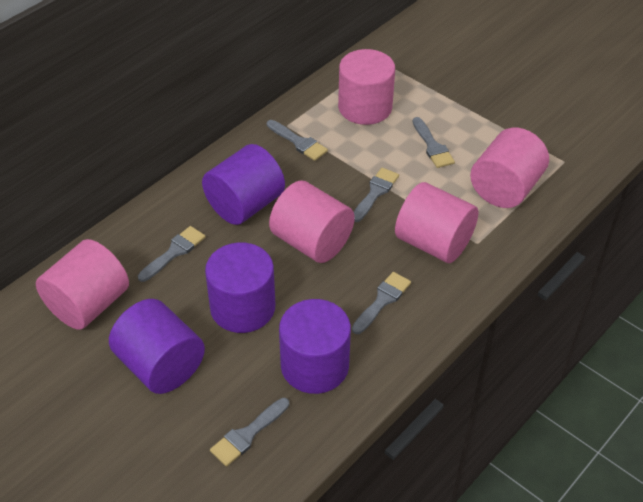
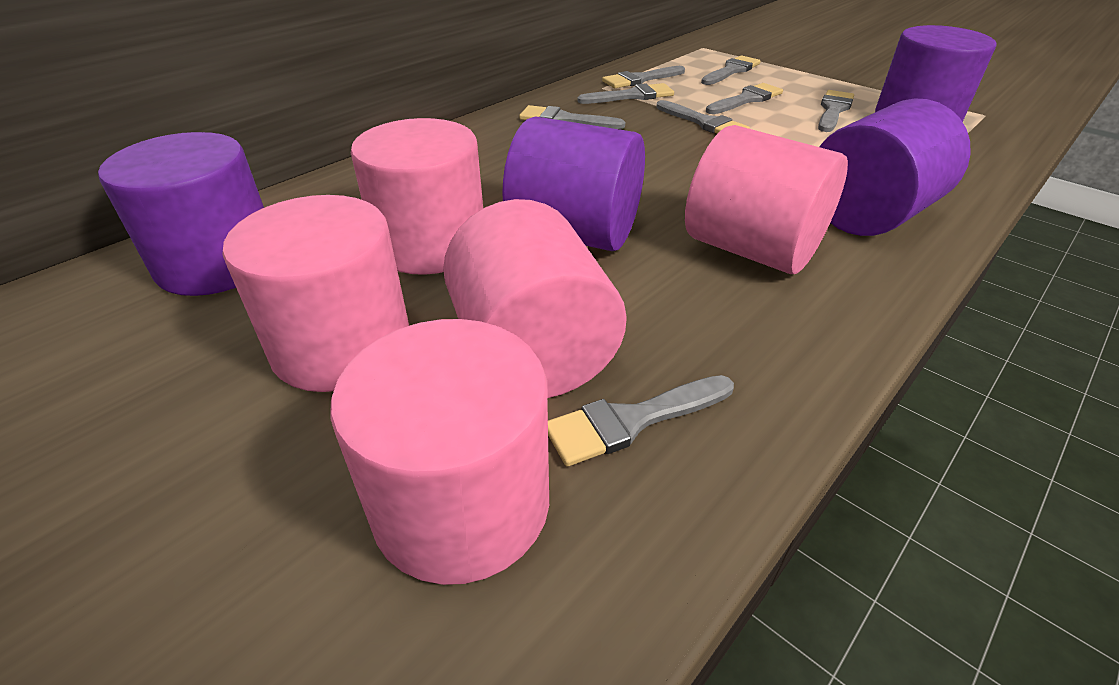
grey brush: [138,226,205,282] [210,398,289,466] [267,120,328,161] [352,272,411,334] [354,168,399,222] [413,117,455,168] = 6 -> [519,105,625,129] [548,375,734,467] [577,83,674,104] [602,66,685,88] [656,100,750,134] [701,55,761,85] [706,83,783,114] [818,90,854,132] = 8

